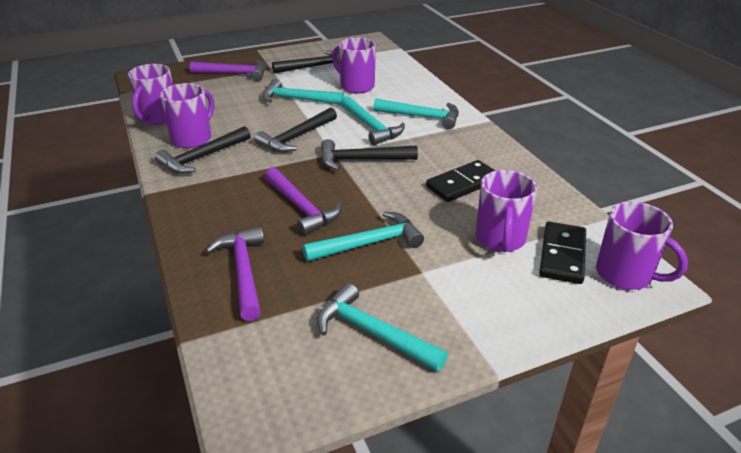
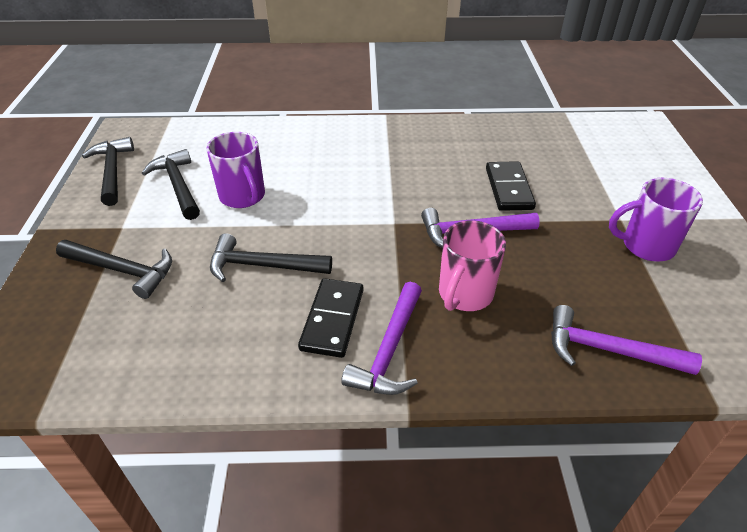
pink mug: none = 0 -> [439,221,506,311] = 1
purple mug: [128,64,173,125] [160,83,214,148] [332,37,376,94] [476,170,537,252] [596,202,688,290] = 5 -> [206,132,265,208] [609,178,703,262] = 2
turquoise hammer: [263,79,344,105] [302,211,424,262] [317,283,448,372] [341,96,405,145] [373,99,459,129] = 5 -> none = 0

